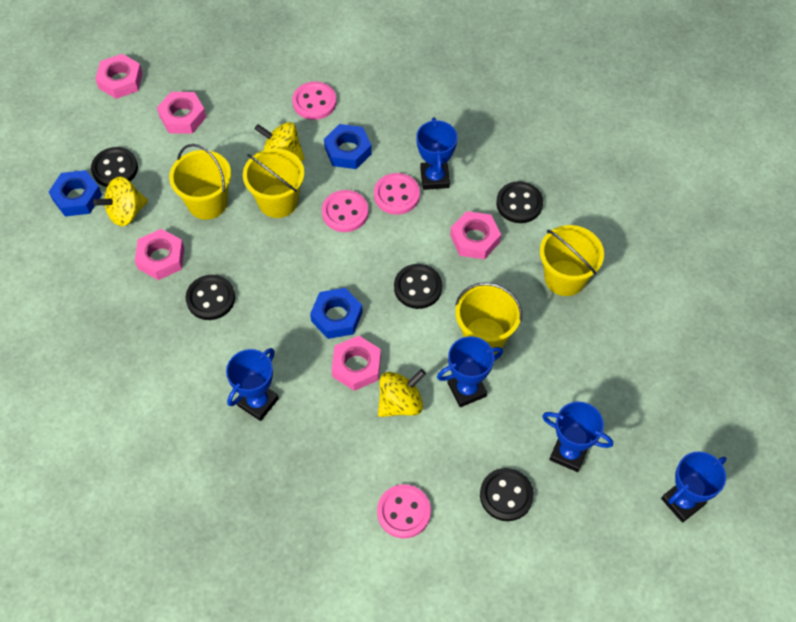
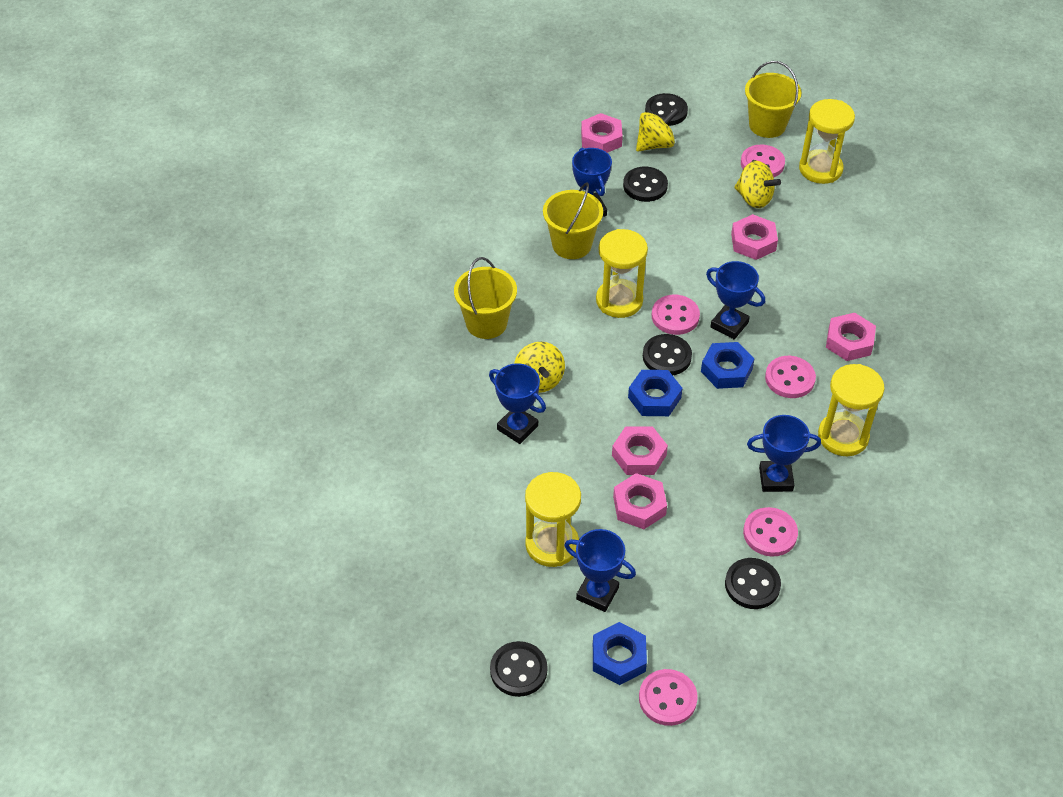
pink button: [292,81,337,120] [322,190,369,232] [374,173,420,215] [377,484,431,538] = 4 -> [639,669,698,726] [652,295,700,335] [741,145,785,177] [743,507,798,557] [765,356,816,398] = 5
yellow bucket: [169,144,231,219] [243,148,305,218] [455,282,522,354] [540,225,604,296] = 4 -> [454,257,517,339] [543,182,603,259] [745,61,801,138] = 3
yellow hourglass: none = 0 -> [525,472,581,567] [596,229,648,318] [799,99,855,184] [818,364,885,456] = 4

